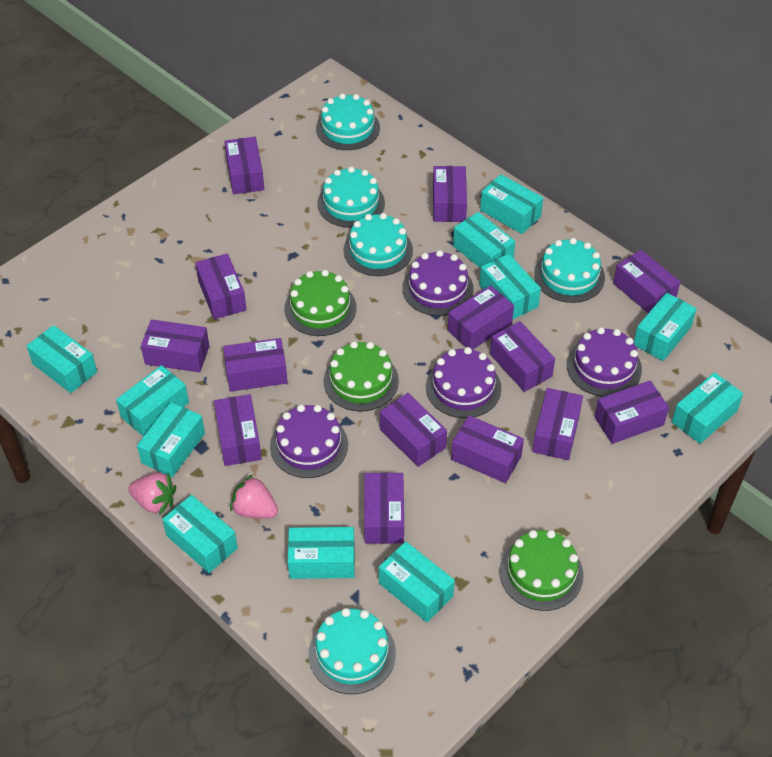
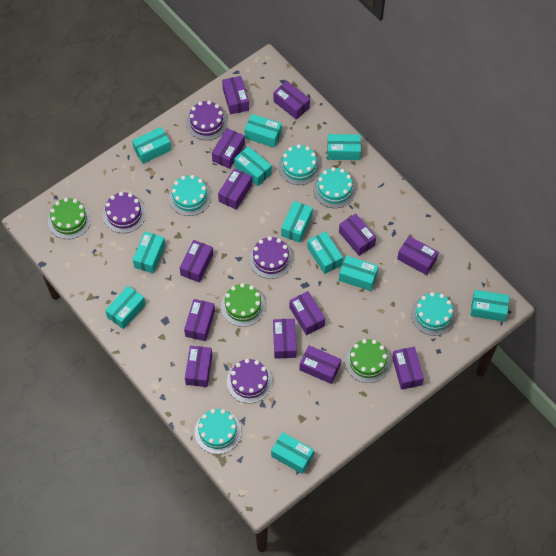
pink strawberry: [128,472,176,516] [230,475,278,518] = 2 -> none = 0
purple box: [141,319,209,372] [195,253,247,319] [214,394,262,466] [223,338,288,392] [224,137,264,194] [364,473,404,544] [380,393,447,467] [433,166,467,222] [448,285,514,350] [451,415,524,483] [490,321,555,392] [532,388,583,460] [594,381,669,444] [613,250,680,313] = 14 -> [180,240,213,282] [184,299,215,341] [185,345,212,387] [212,128,245,169] [218,168,252,210] [222,76,249,114] [273,81,310,120] [273,319,296,359] [290,291,325,335] [300,345,341,384] [339,214,376,256] [392,347,424,390] [397,236,438,275] = 13

